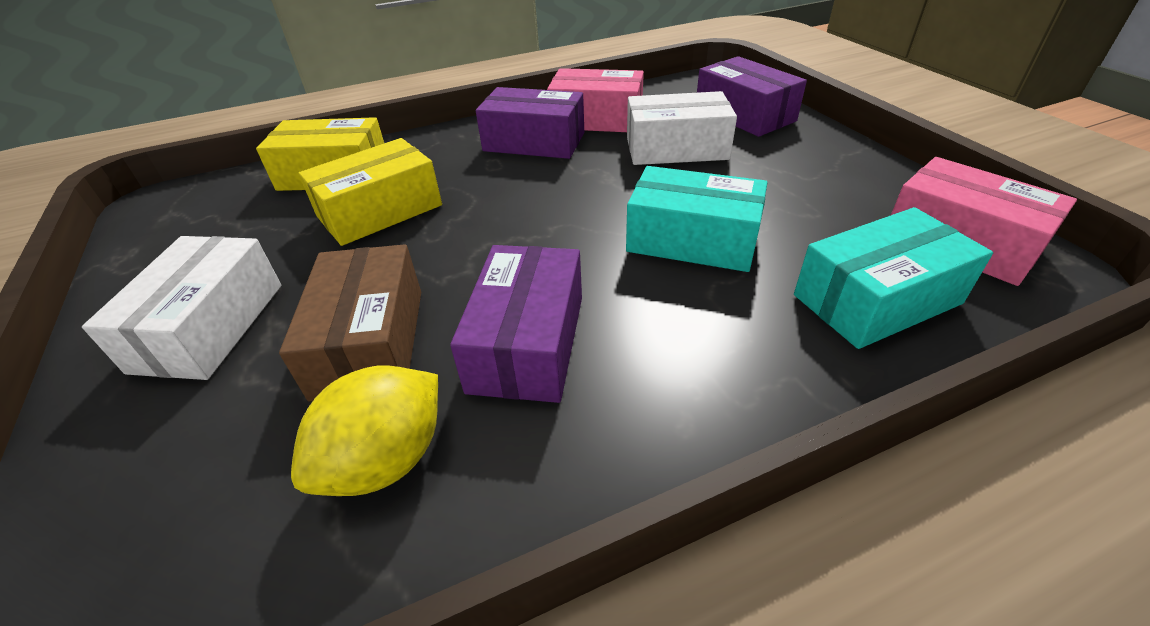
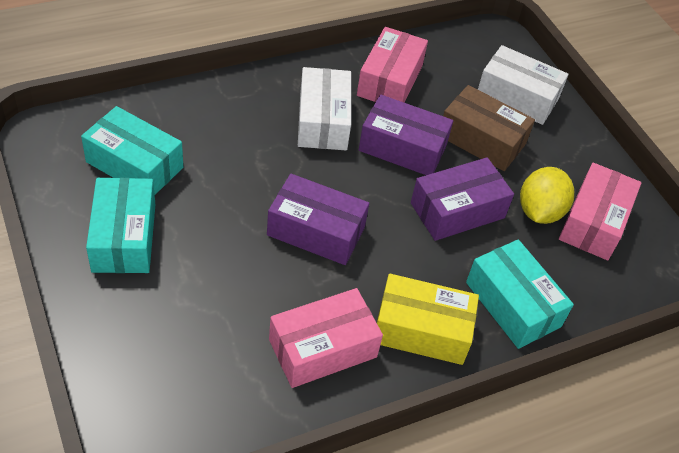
pink box: [547,68,644,132] [891,157,1077,286] = 2 -> [269,288,383,388] [357,27,428,103] [559,163,641,260] = 3
turquoise box: [626,166,768,272] [794,207,993,349] = 2 -> [81,106,183,195] [86,178,155,273] [466,239,574,349] = 3
yellow box: [256,117,384,191] [299,138,442,246] = 2 -> [377,274,479,365] = 1

